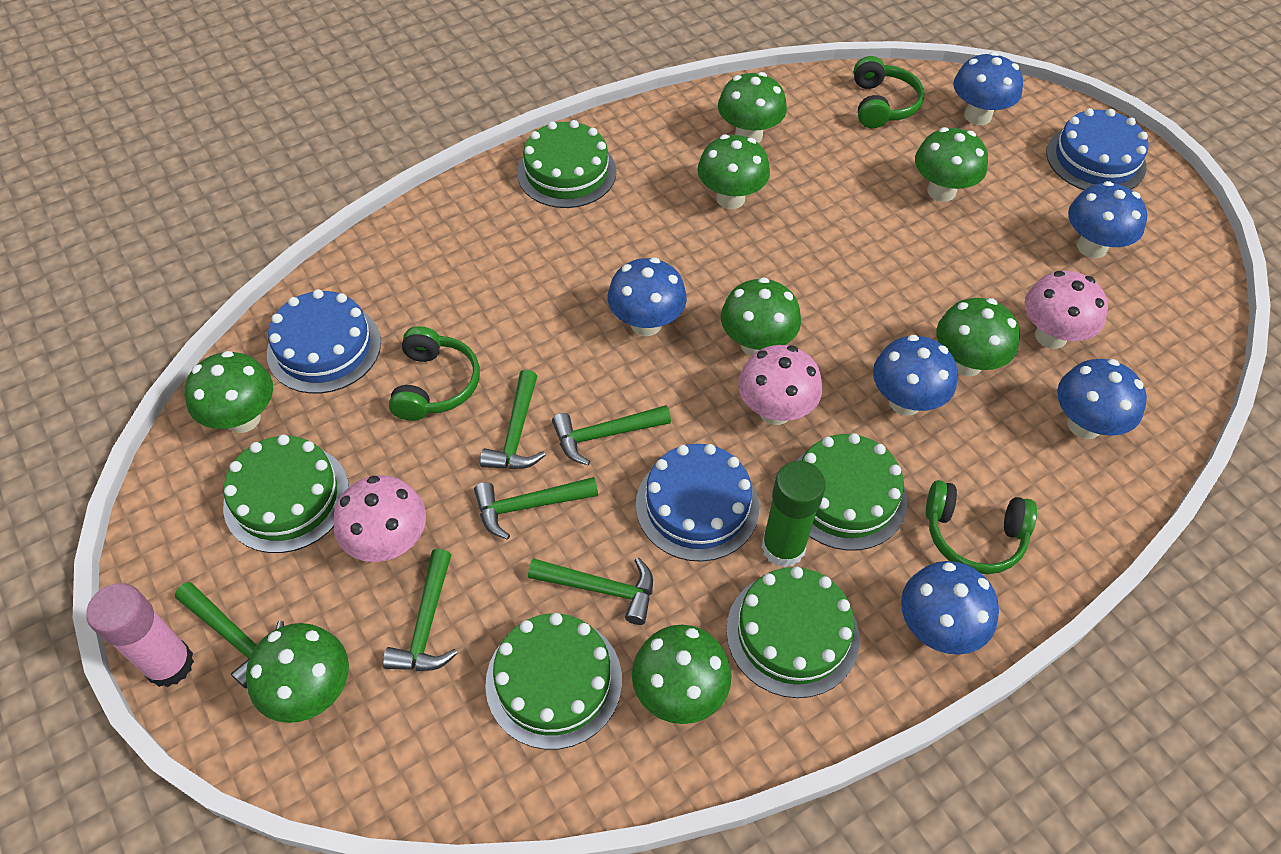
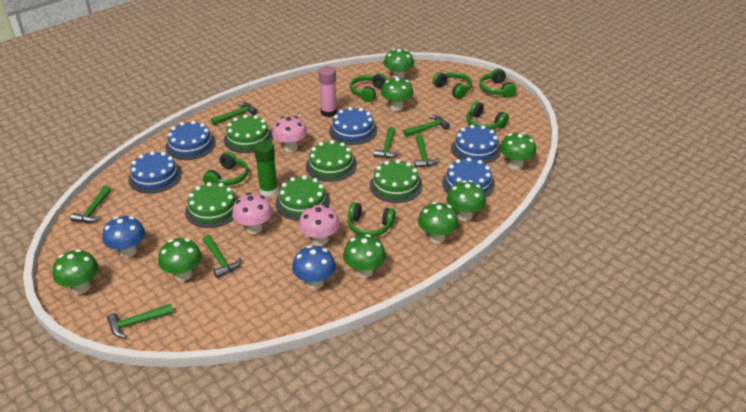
blue cake: [267,289,381,394] [636,444,759,562] [1046,108,1148,190] = 3 -> [128,151,182,194] [165,121,216,160] [329,107,377,145] [442,157,495,198] [451,125,501,164] = 5
blue mushroom: [607,258,687,336] [873,335,958,416] [901,561,999,655] [953,52,1023,125] [1057,359,1147,439] [1068,181,1147,258] = 6 -> [102,216,145,258] [292,245,336,289] = 2
green hammer: [175,582,284,689] [383,549,458,671] [474,477,598,540] [480,370,546,469] [528,557,653,625] [552,405,671,466] = 6 -> [70,185,111,223] [107,304,174,338] [203,235,241,278] [211,102,258,125] [374,127,401,158] [403,115,450,137] [414,134,440,168] = 7
green headphones: [389,326,480,421] [854,56,925,128] [926,480,1037,574] = 3 -> [203,151,248,186] [348,202,396,237] [350,73,387,102] [433,72,472,99] [466,101,509,130] [479,68,517,98] = 6

